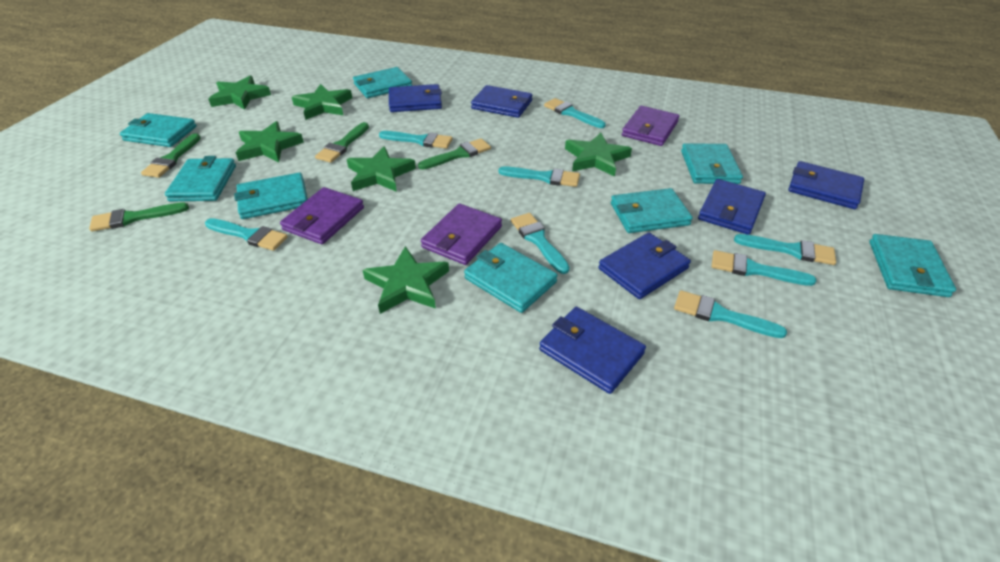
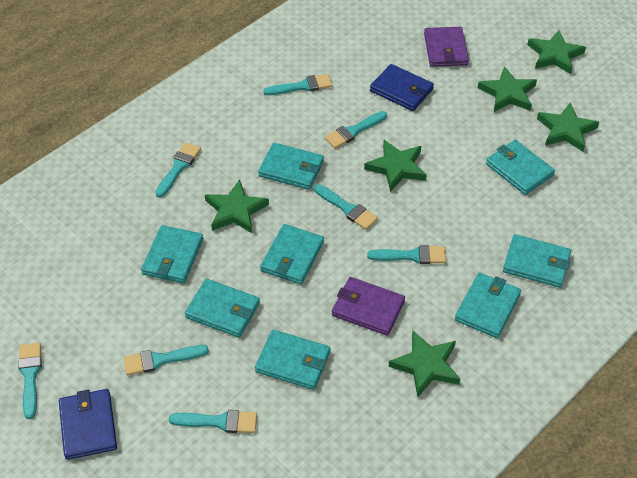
blue wallet: [389,84,442,112] [471,85,532,118] [539,307,646,394] [598,233,691,299] [698,179,766,235] [788,161,864,209] = 6 -> [59,389,117,460] [370,64,434,111] = 2
green brush: [89,202,189,232] [141,133,201,178] [315,122,369,163] [418,139,491,170] = 4 -> none = 0
purple wallet: [280,187,364,244] [421,204,502,265] [622,106,679,146] = 3 -> [332,277,405,336] [424,27,469,67] = 2

